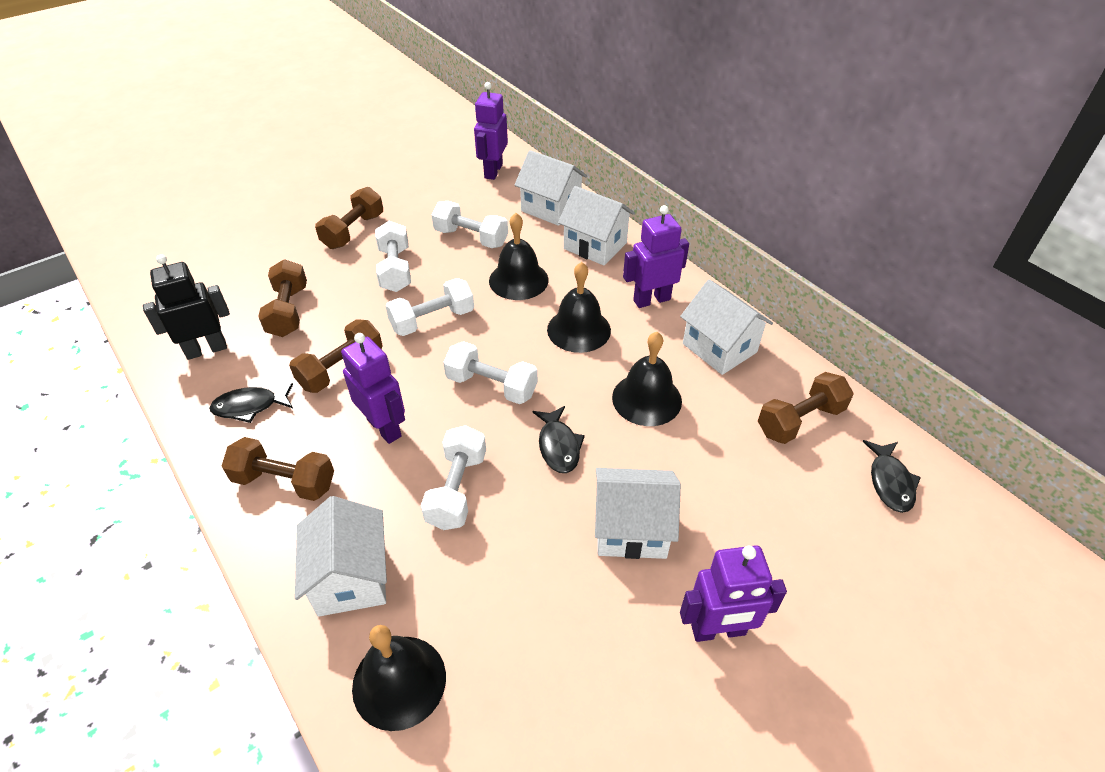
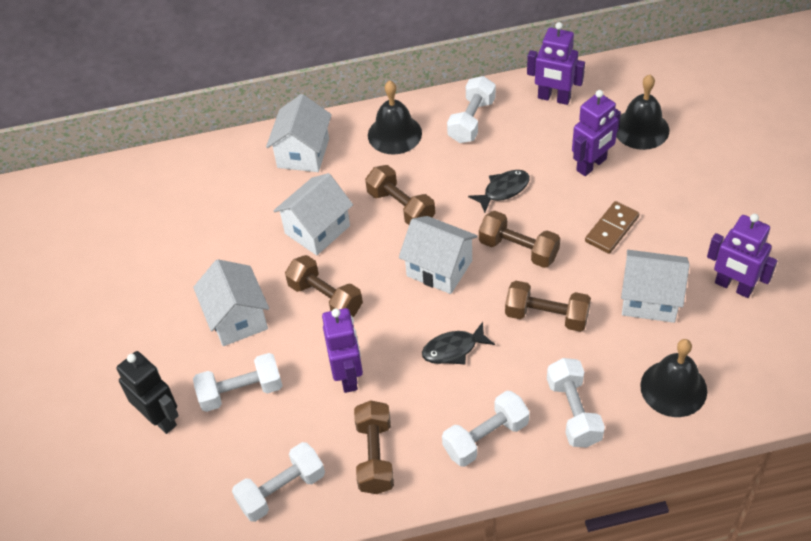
black bell: [352,625,446,731] [489,213,549,300] [547,262,611,353] [612,332,682,426] = 4 -> [368,81,422,155] [616,75,669,150] [640,339,707,417] = 3
black fish: [209,383,293,423] [532,406,585,473] [862,440,921,513] = 3 -> [422,322,495,365] [468,170,530,213] = 2
brown domino: none = 0 -> [585,201,639,254] = 1

